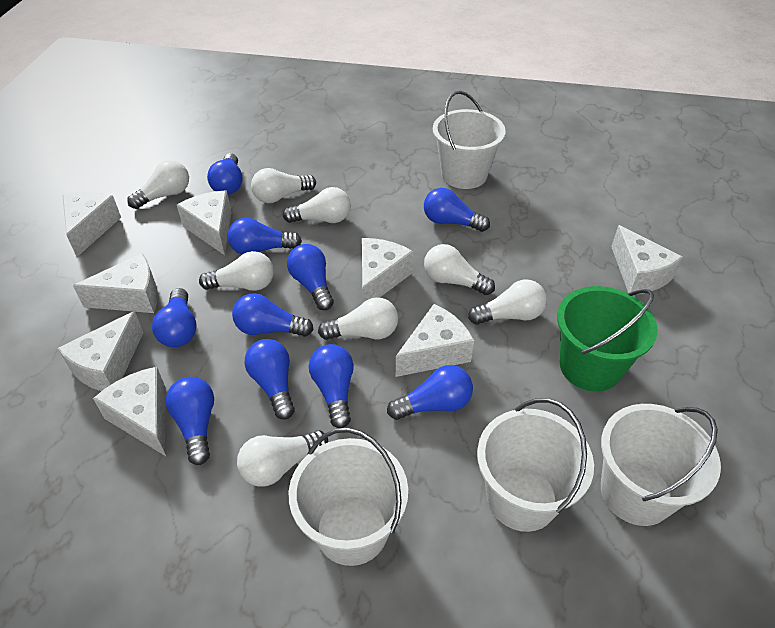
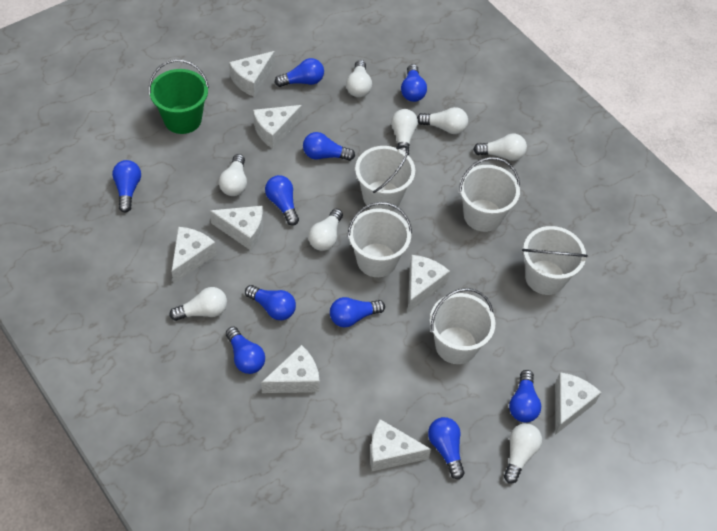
white bucket: [289,428,408,566] [433,91,506,189] [477,398,594,532] [601,404,721,526] = 4 -> [347,202,412,277] [355,145,415,211] [430,288,495,364] [459,157,520,232] [522,226,588,295] = 5

